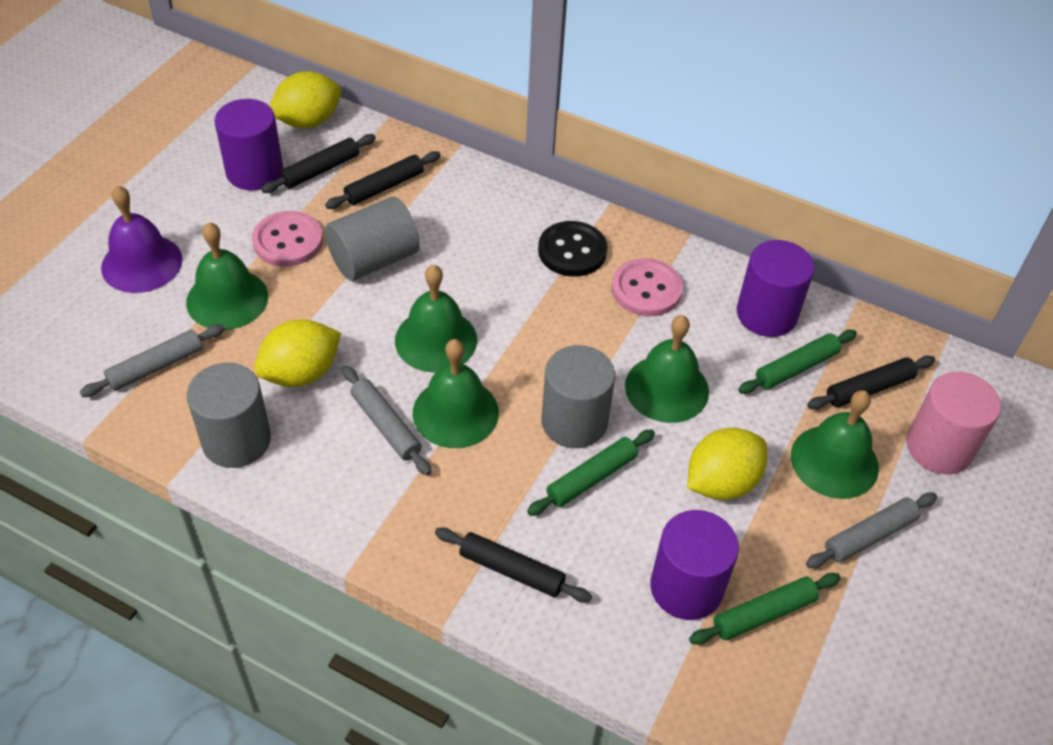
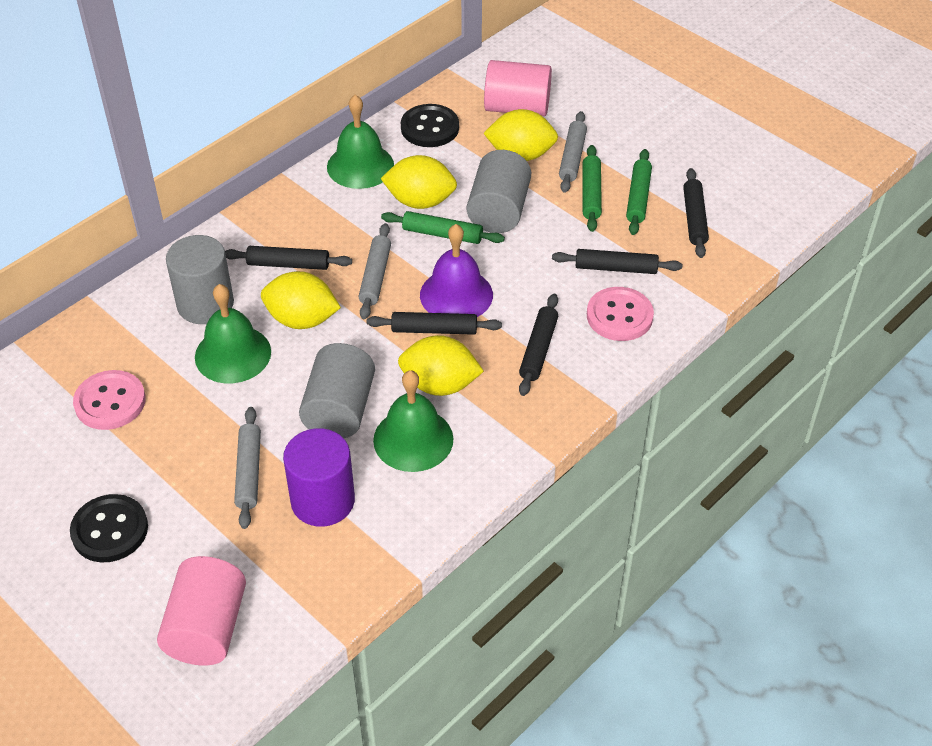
black button: [538,221,607,277] = 1 -> [70,494,148,562] [401,104,459,147] = 2
black rolling pin: [261,134,376,193] [325,151,441,209] [435,527,592,603] [807,355,935,410] = 4 -> [225,246,352,270] [367,312,502,335] [519,294,558,396] [552,249,682,274] [683,168,709,258] = 5
green bell: [186,222,268,330] [395,265,477,373] [413,339,499,448] [625,315,709,423] [791,390,879,499] = 5 -> [195,284,271,383] [327,95,394,189] [373,370,454,472] = 3
pink cylinder: [906,372,1001,475] = 1 -> [157,556,246,665] [484,60,552,116] = 2
purple cylinder: [214,99,283,190] [650,510,739,620] [737,240,814,337] = 3 -> [283,428,355,527] = 1
yellow lemon: [254,319,341,387] [270,71,341,128] [688,428,767,500] = 3 -> [261,271,341,329] [381,155,457,209] [398,335,484,396] [483,109,558,161] = 4

